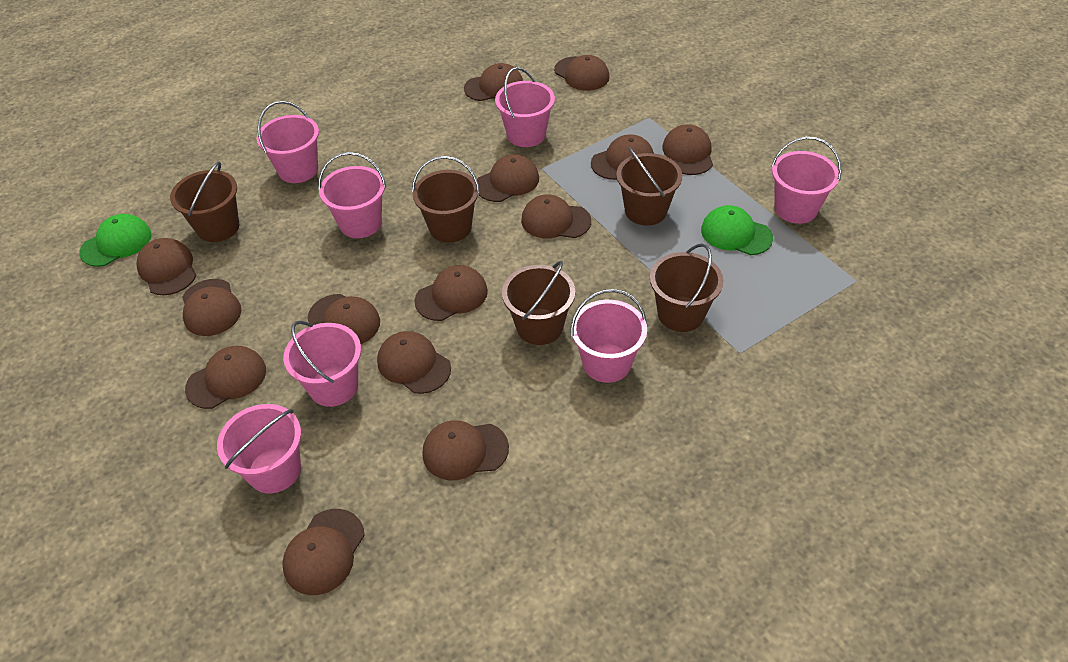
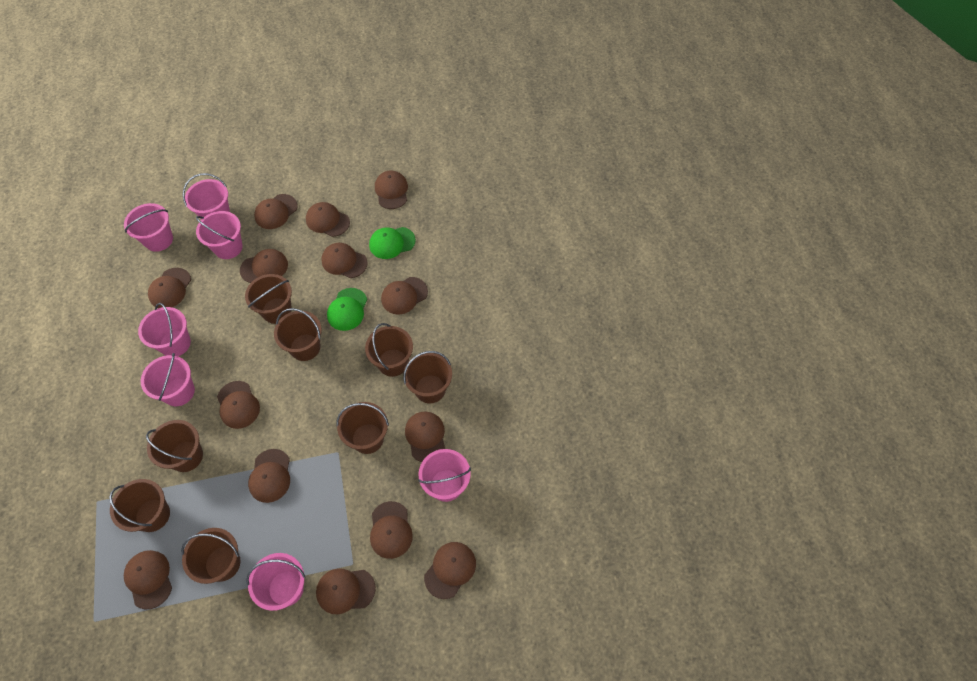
brown bucket: [170,161,240,242] [412,156,480,243] [502,261,575,345] [616,147,682,226] [650,243,723,332] = 5 -> [109,479,170,532] [146,420,203,472] [181,528,241,584] [245,274,292,324] [274,308,322,361] [336,402,389,454] [365,323,413,377] [403,351,452,403] = 8

